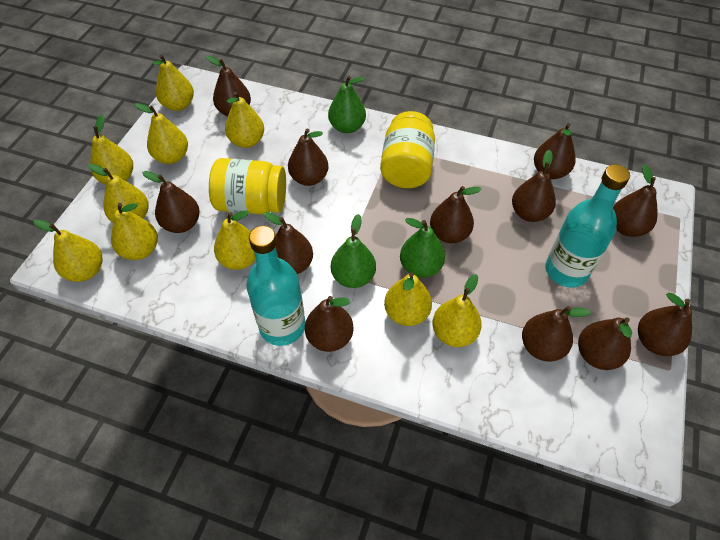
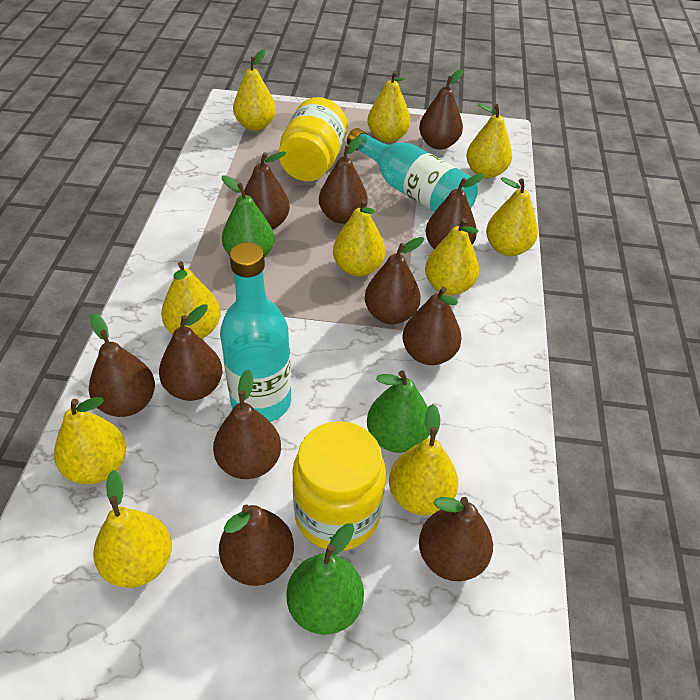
brown pear: [142,171,200,233] [206,56,251,116] [263,212,313,274] [288,128,329,186] [305,296,354,352] [430,186,481,243] [512,150,556,222] [522,306,591,362] [534,123,576,179] [578,317,632,370] [613,164,658,237] [638,293,692,356] = 12 -> [89,313,155,417] [159,304,222,401] [213,369,281,479] [219,504,294,586] [244,151,290,229] [319,136,368,224] [365,237,424,324] [402,287,462,365] [419,69,463,150] [419,497,493,581] [425,173,484,249] = 11

